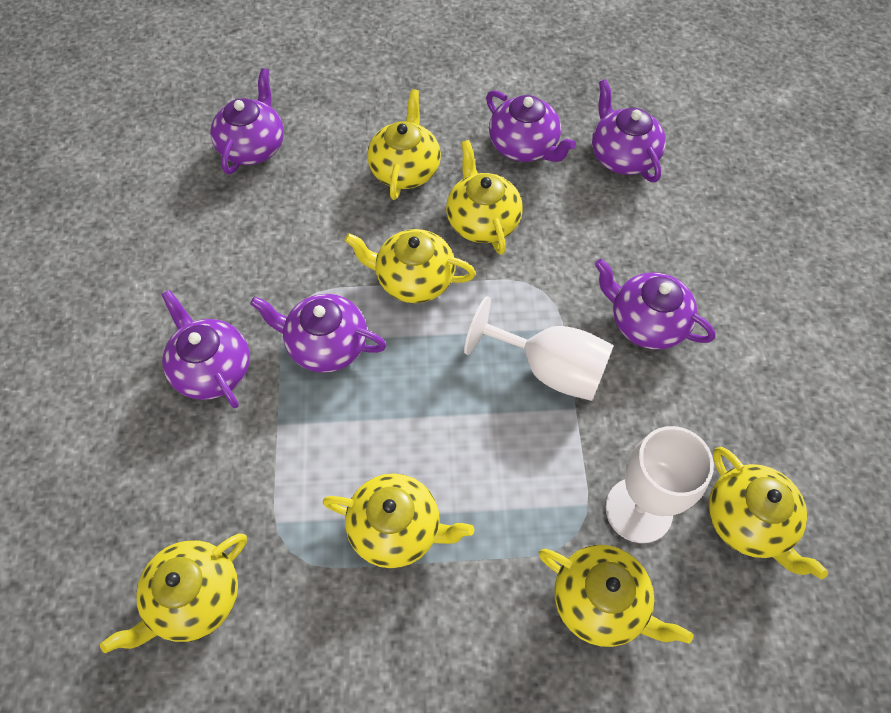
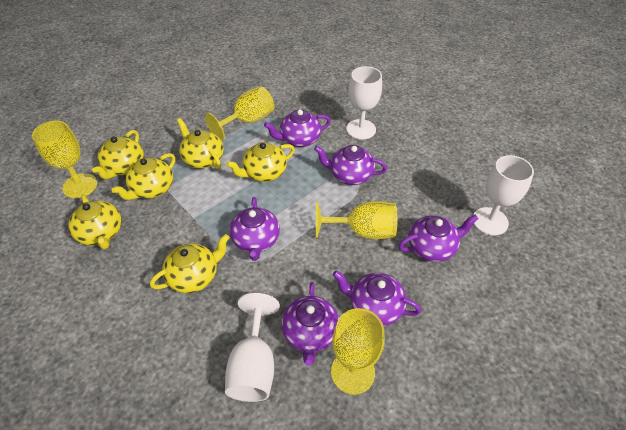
white goblet: [464,296,614,401] [605,426,714,543] = 2 -> [225,293,280,402] [347,66,382,140] [473,155,534,236] = 3
yellow goblet: none = 0 -> [32,121,97,198] [205,86,274,141] [316,201,397,239] [331,308,385,395] = 4
yellow teapot: [100,533,247,653] [323,473,474,568] [344,229,476,303] [367,89,441,200] [446,140,522,255] [539,545,693,647] [709,447,828,579] = 7 -> [68,194,121,249] [92,130,144,179] [112,153,175,200] [150,234,230,293] [177,118,223,169] [226,142,295,182] = 6

